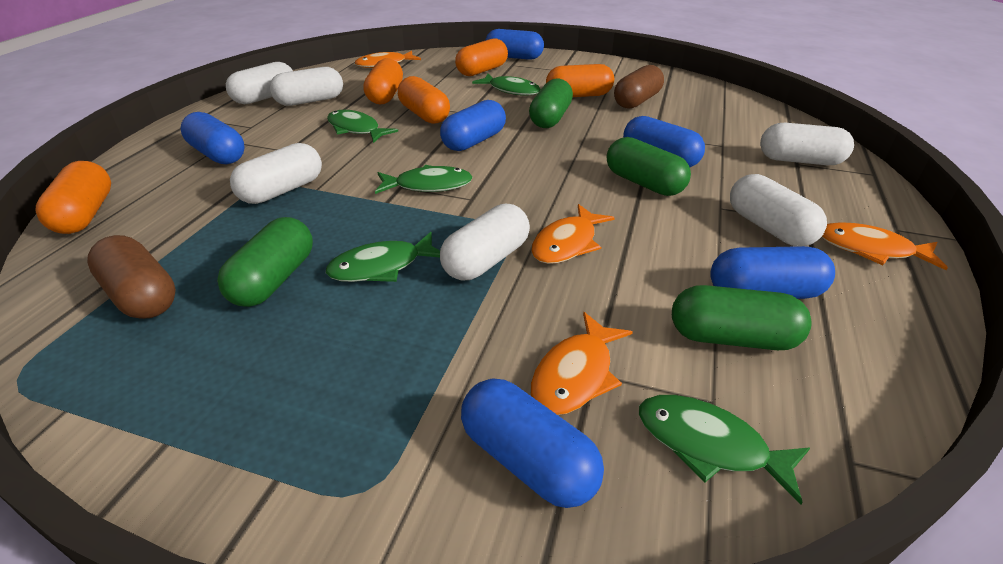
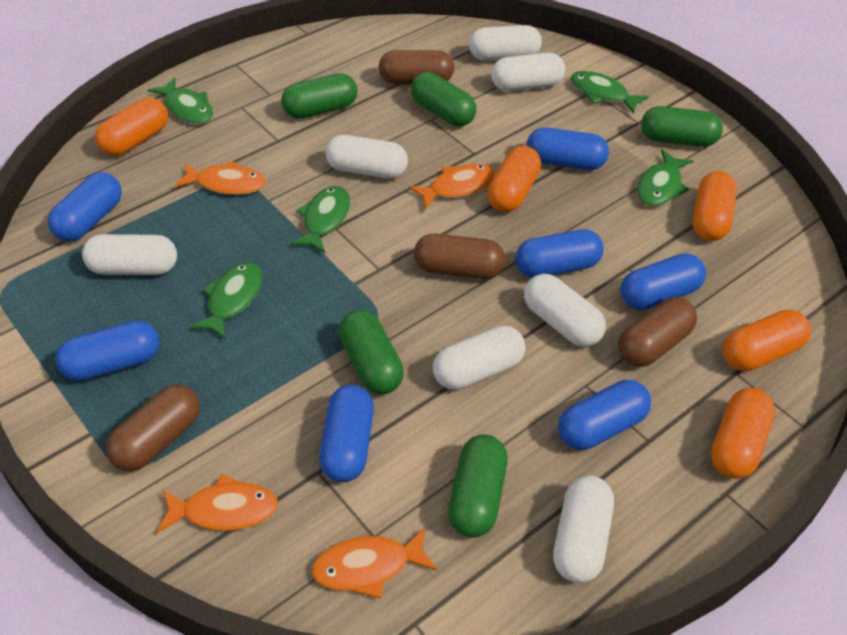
blue capsule: [181,112,244,164] [440,100,506,151] [461,378,604,508] [485,29,544,60] [623,116,705,167] [710,246,835,299] = 6 -> [48,172,122,241] [55,321,160,381] [319,385,374,482] [515,229,604,278] [527,127,609,170] [558,380,651,450] [620,253,706,310] = 7
brown capsule: [87,235,176,319] [614,65,664,109] = 2 -> [106,384,200,471] [379,50,454,84] [414,234,505,279] [618,297,697,367] = 4
green capsule: [217,217,313,307] [529,79,573,128] [607,137,691,196] [672,285,812,350] = 4 -> [281,73,358,119] [339,310,404,394] [411,72,476,126] [448,434,507,537] [641,106,723,147] = 5
white capsule: [226,62,293,104] [230,143,322,204] [270,67,343,106] [440,204,530,280] [730,174,827,246] [760,123,854,165] = 6 -> [82,234,177,275] [325,135,408,179] [433,326,526,390] [469,25,542,61] [491,53,565,91] [524,274,606,347] [553,476,614,583] = 7

